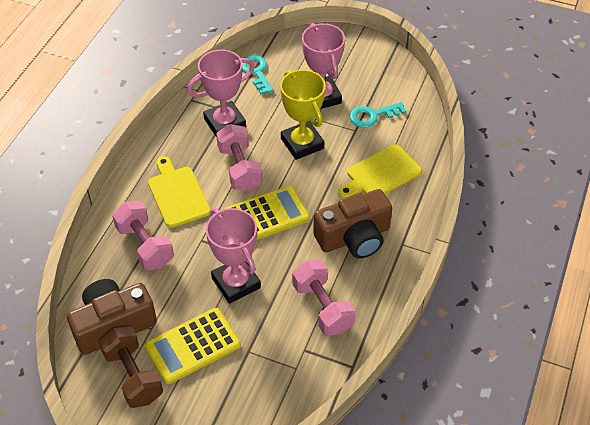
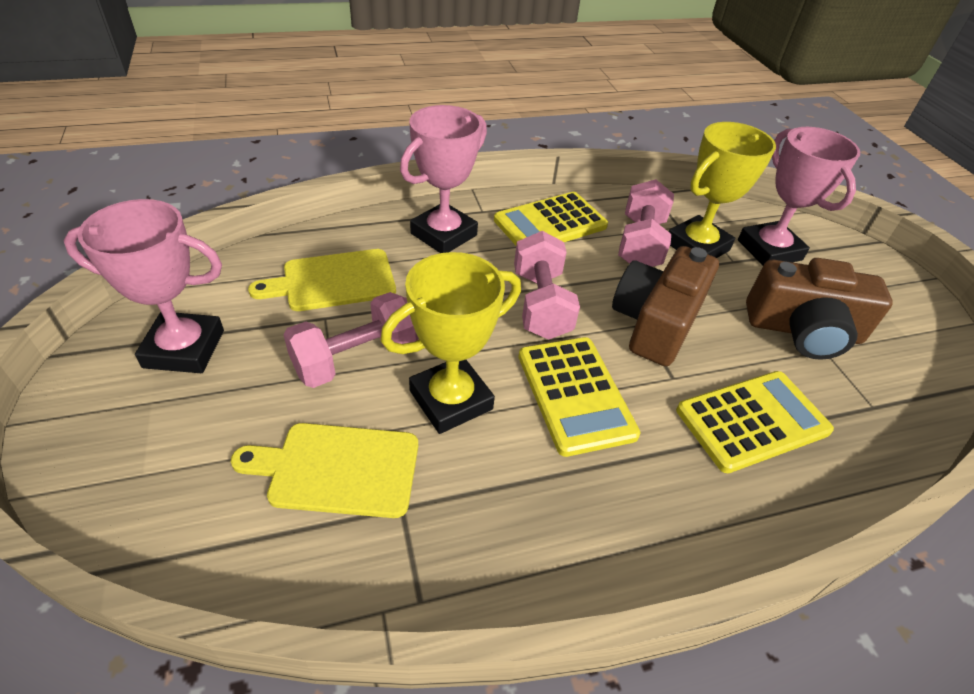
brown dumbbell: [99,325,163,408] = 1 -> none = 0
turquoise key: [242,55,273,94] [349,102,406,128] = 2 -> none = 0
yellow calculator: [145,308,241,384] [225,186,310,240] = 2 -> [494,192,608,245] [518,337,641,457] [676,371,834,473] = 3
yellow trophy: [280,70,326,160] = 1 -> [380,252,521,434] [669,122,776,258] = 2

